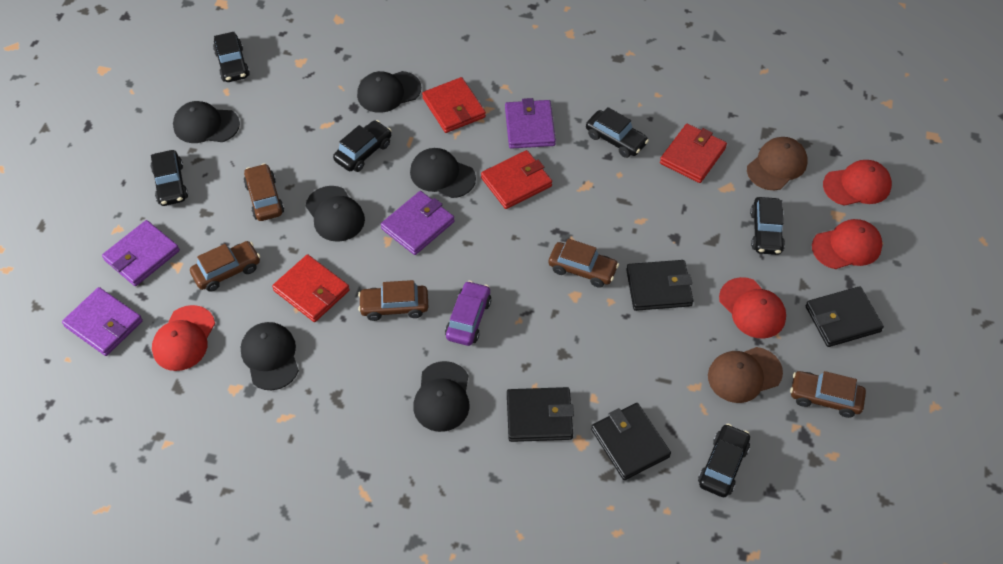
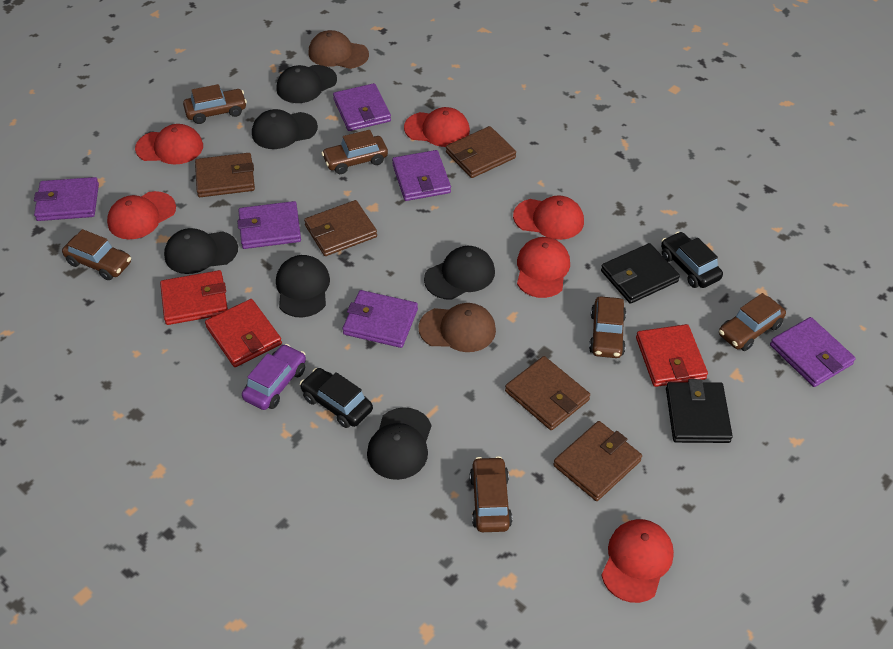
black car: [150,150,188,206] [213,32,250,82] [333,120,392,172] [586,107,649,158] [698,424,750,497] [750,197,785,255] = 6 -> [300,368,373,428] [661,231,723,288] = 2
black wallet: [507,387,574,442] [591,403,671,480] [626,260,693,311] [806,286,884,347] = 4 -> [601,243,680,304] [666,379,733,443] = 2
brown car: [190,241,260,292] [244,163,284,221] [358,280,428,321] [549,239,619,288] [790,371,866,418] = 5 -> [62,229,131,280] [183,84,247,124] [321,130,388,174] [470,456,512,532] [589,296,626,358] [719,293,786,351] = 6
brown wallet: none = 0 -> [195,153,255,197] [304,200,377,256] [446,126,516,178] [505,356,590,430] [553,421,642,501] = 5
purple wallet: [62,287,143,356] [102,220,180,286] [381,191,455,255] [505,98,556,149] = 4 -> [34,177,99,221] [237,201,301,249] [333,83,391,131] [343,290,418,348] [392,150,451,201] [770,317,856,387] = 6
red cap: [152,305,215,371] [719,277,786,339] [812,219,882,269] [823,160,892,206] = 4 -> [107,191,176,240] [135,124,203,164] [404,107,470,147] [513,195,584,240] [517,237,570,298] [601,519,674,603] = 6
red wallet: [272,254,350,322] [422,77,486,133] [481,150,552,209] [660,124,727,183] = 4 -> [160,270,228,325] [205,299,282,367] [636,324,708,387] = 3

